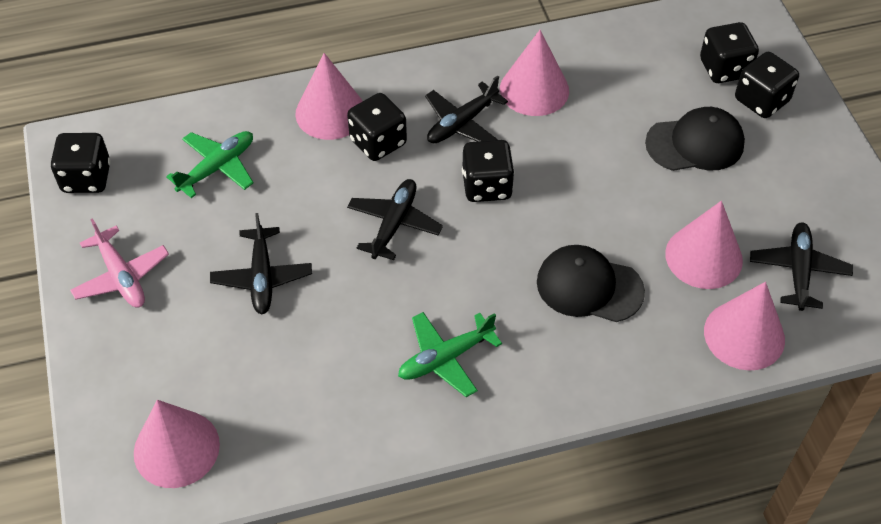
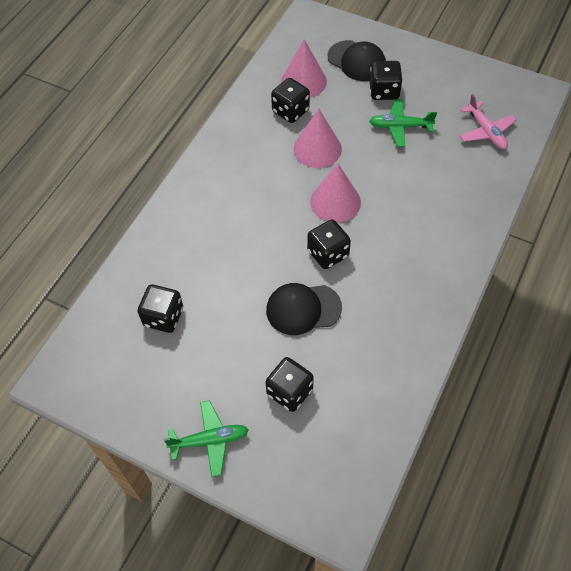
black plane: [210,213,312,314] [347,179,443,260] [425,75,508,143] [750,222,853,311] = 4 -> none = 0
pink cone: [134,400,220,488] [295,53,363,140] [500,30,569,116] [665,201,743,289] [704,282,785,370] = 5 -> [281,39,327,98] [294,109,342,168] [310,164,361,223] = 3

